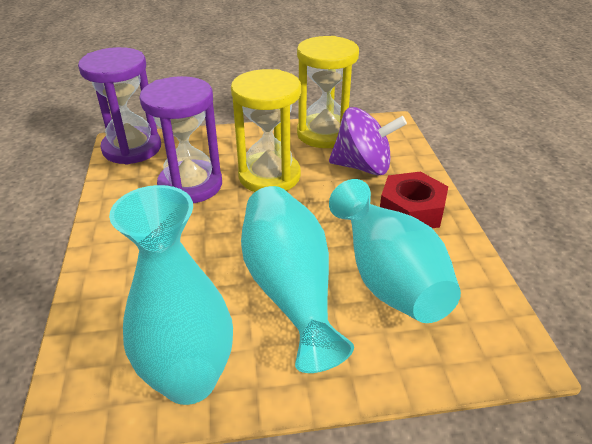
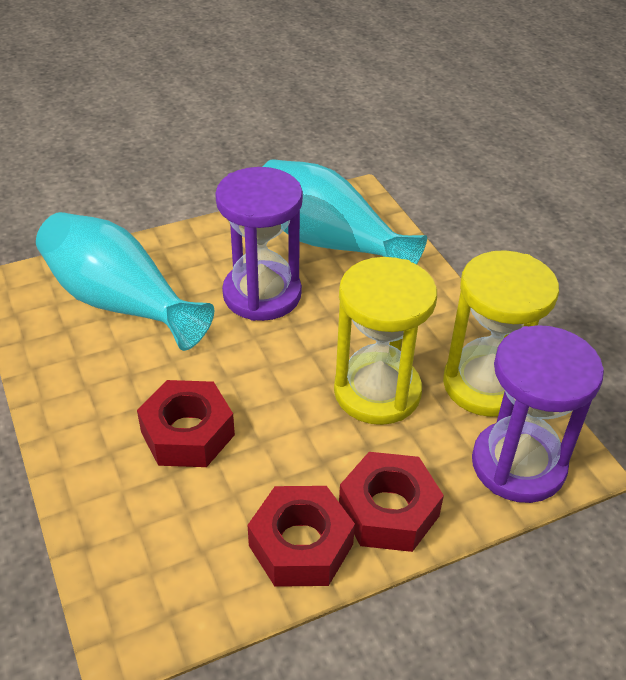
purple spinning top: [329,107,407,175] = 1 -> none = 0
red nut: [380,172,448,228] = 1 -> [137,380,235,467] [248,486,355,587] [339,452,444,552] = 3
turquoise vase: [109,185,233,405] [241,186,354,373] [329,179,461,323] = 3 -> [36,212,214,351] [263,159,427,264] = 2

